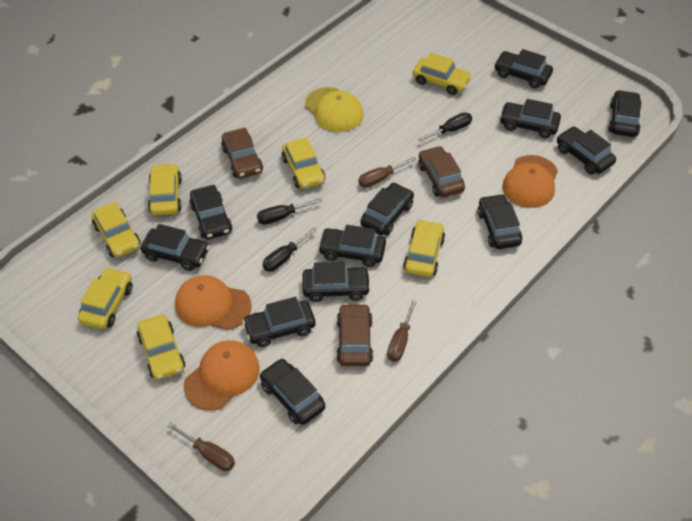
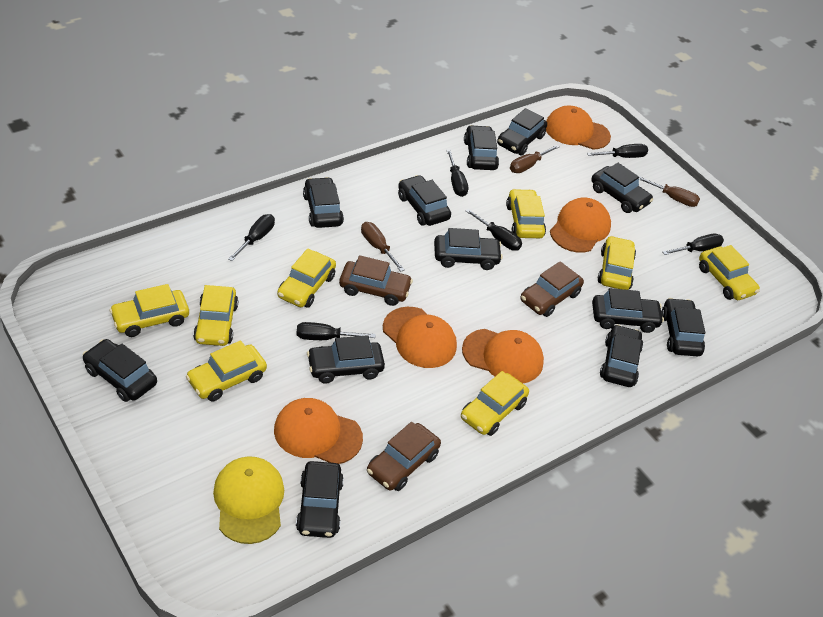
black screwdriver: [257,198,322,225] [263,227,317,272] [417,112,472,142] = 3 -> [228,214,275,261] [297,322,376,340] [446,150,468,197] [465,209,522,251] [587,144,648,158] [663,234,724,255] = 6
orange cap: [175,275,252,330] [184,340,260,411] [502,155,558,208] = 3 -> [274,398,363,464] [383,307,457,368] [462,329,544,383] [546,106,611,150] [550,198,611,253] = 5
yellow car: [78,267,133,329] [91,202,141,258] [137,314,185,380] [148,163,182,215] [282,137,325,189] [403,219,445,277] [413,53,472,95] = 7 -> [109,284,189,337] [186,340,267,402] [193,285,238,346] [277,249,336,308] [461,371,529,436] [506,189,546,238] [598,236,636,290] [699,245,760,300] = 8

